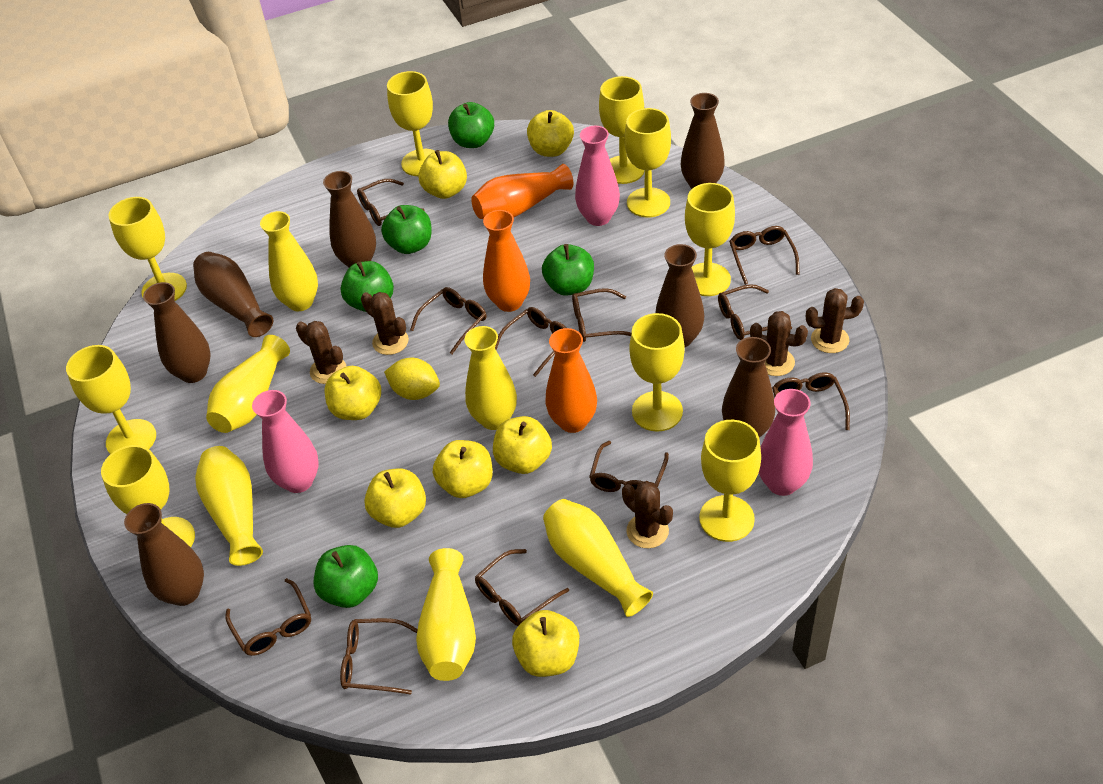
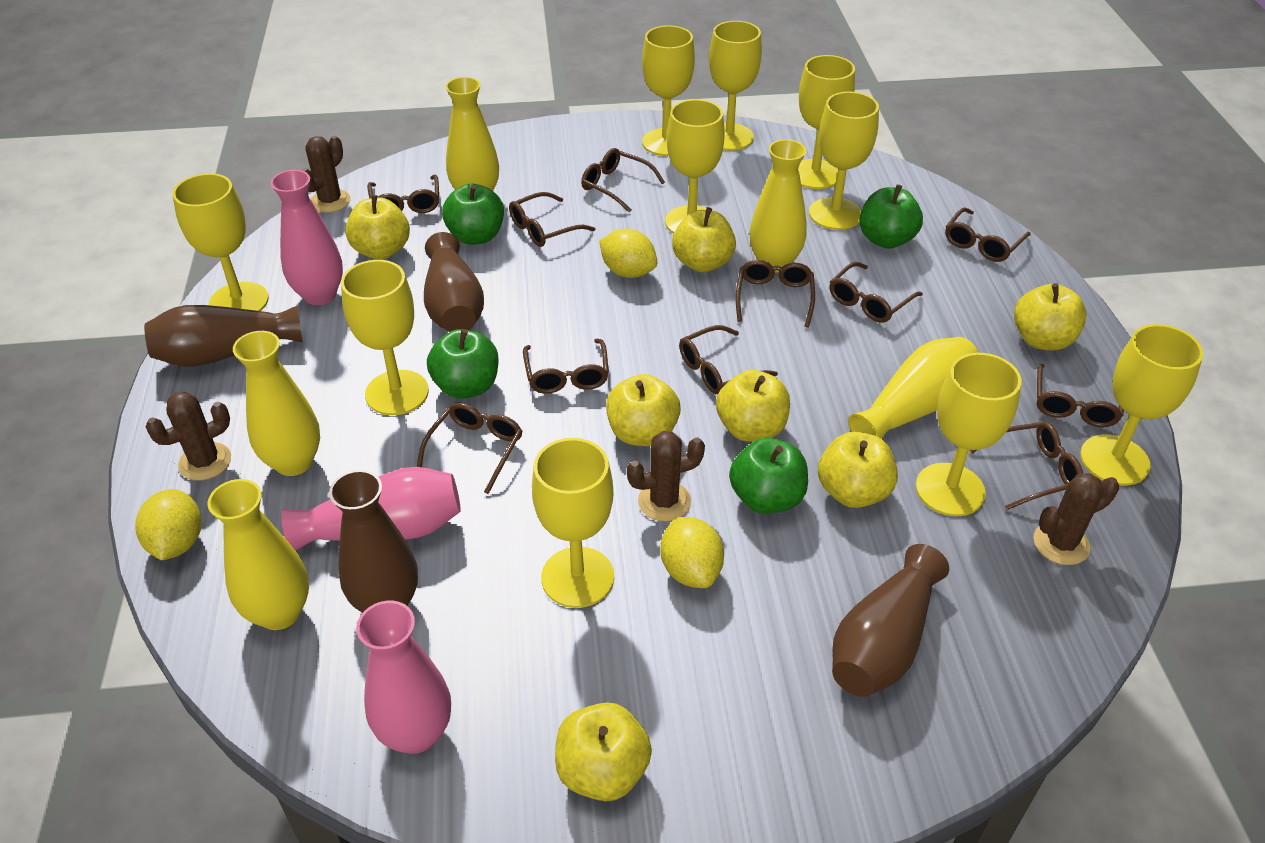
brown cactus: [296,321,347,384] [361,292,409,355] [622,481,673,548] [750,311,808,376] [806,288,864,353] = 5 -> [146,391,231,481] [301,136,350,213] [627,431,705,521] [1034,473,1119,565] = 4
brown vase: [124,503,204,606] [143,282,211,383] [193,252,273,337] [323,171,376,268] [655,244,704,347] [681,93,725,189] [722,337,775,438] = 7 -> [144,305,303,367] [329,470,418,613] [424,232,484,332] [832,544,949,697] = 4
green apple: [314,545,378,608] [340,261,394,312] [381,205,432,254] [448,102,494,148] [542,244,594,296] = 5 -> [427,329,499,399] [442,184,504,245] [729,437,808,514] [859,184,923,249] = 4
orange vase: [471,164,573,219] [483,210,530,312] [546,328,597,433] = 3 -> none = 0
yellow goblet: [66,345,156,454] [101,445,195,547] [108,197,187,301] [387,71,435,176] [599,76,645,184] [624,108,671,217] [629,313,685,432] [685,183,735,296] [699,420,761,542] = 9 -> [172,173,269,311] [341,260,429,415] [532,438,614,608] [642,25,695,156] [665,99,725,234] [709,21,762,151] [798,55,855,189] [809,92,879,230] [916,353,1022,516] [1080,324,1204,486] = 10
yellow lemon: [384,358,440,400] = 1 -> [135,489,202,560] [599,229,657,278] [661,517,724,588] = 3
yellow vase: [195,446,263,566] [206,335,290,433] [260,211,318,311] [416,548,476,681] [465,326,517,430] [543,499,653,617] = 6 -> [207,479,309,630] [233,331,320,476] [446,77,499,191] [749,139,807,273] [848,337,979,439] = 5

